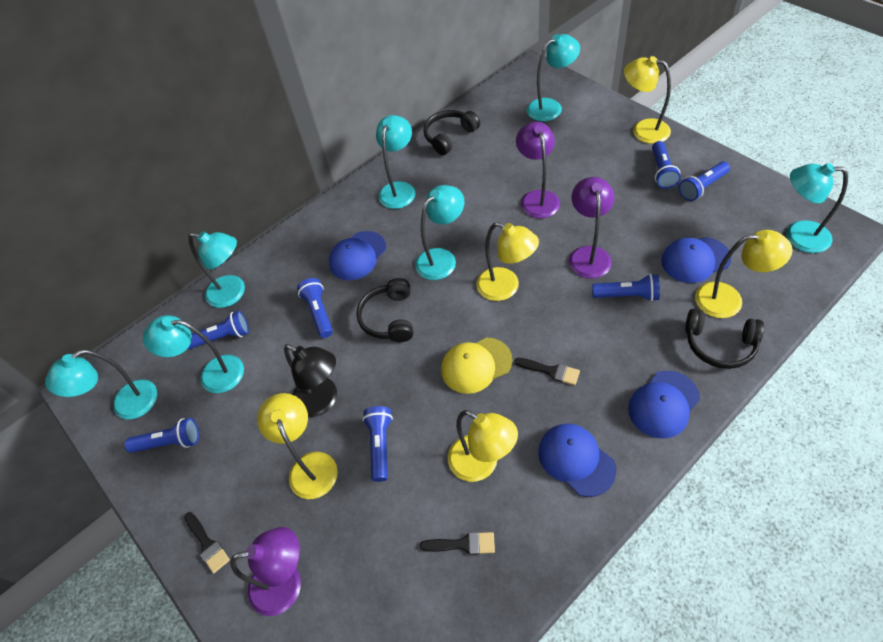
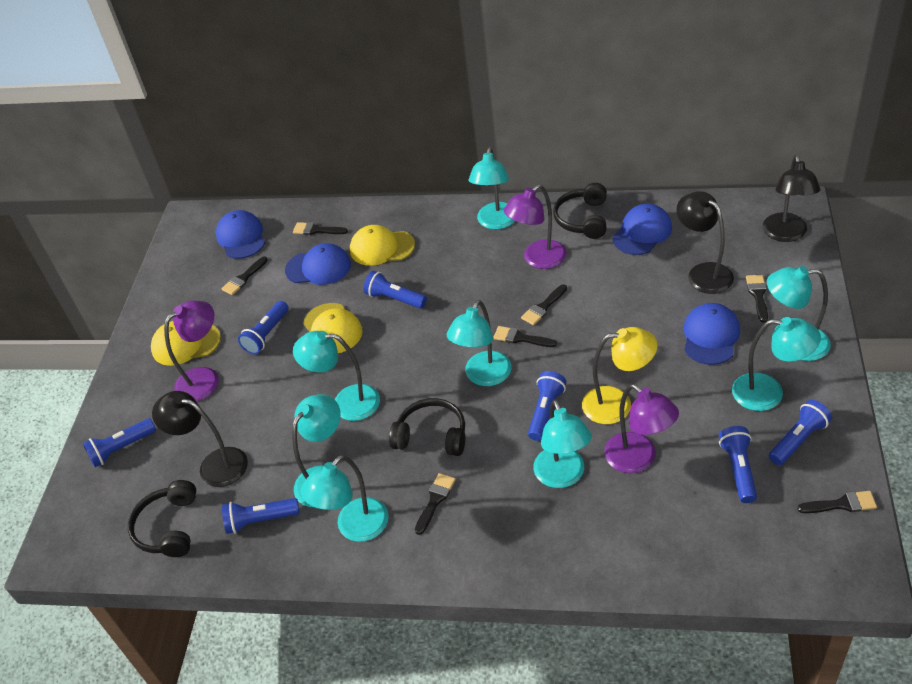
black brush: [184,512,230,573] [420,532,495,555] [515,358,580,385] = 3 -> [221,256,268,295] [293,222,348,235] [415,473,456,535] [493,326,557,347] [521,284,567,325] [746,275,768,323] [798,491,877,513] = 7
black lamp: [284,344,337,417] = 1 -> [152,391,248,487] [677,191,734,294] [763,155,820,242] = 3
turquoise lamp: [45,349,157,420] [143,315,244,393] [188,231,245,308] [376,115,416,209] [415,185,464,280] [527,34,580,121] [786,163,848,253] = 7 -> [292,394,341,508] [293,331,380,421] [301,455,389,542] [447,300,512,386] [469,147,515,230] [533,399,592,488] [732,317,821,411] [767,266,831,361] = 8
yellow cap: [441,337,513,394] = 1 -> [151,321,221,366] [303,303,363,353] [350,225,415,266] = 3
yellow lamp: [257,393,338,499] [448,410,518,482] [476,222,539,301] [624,56,671,144] [695,230,792,318] = 5 -> [582,327,657,424] = 1

